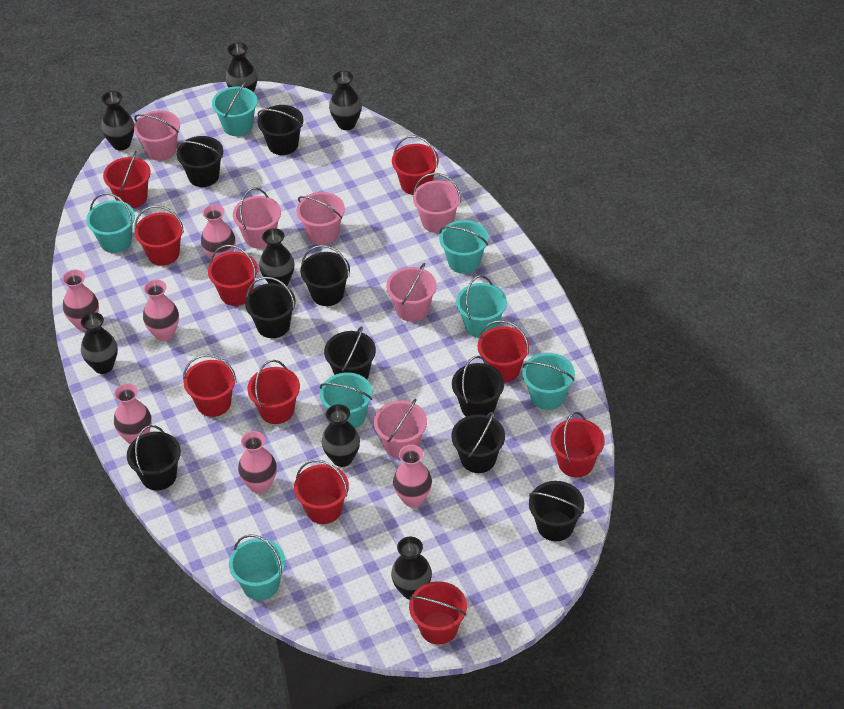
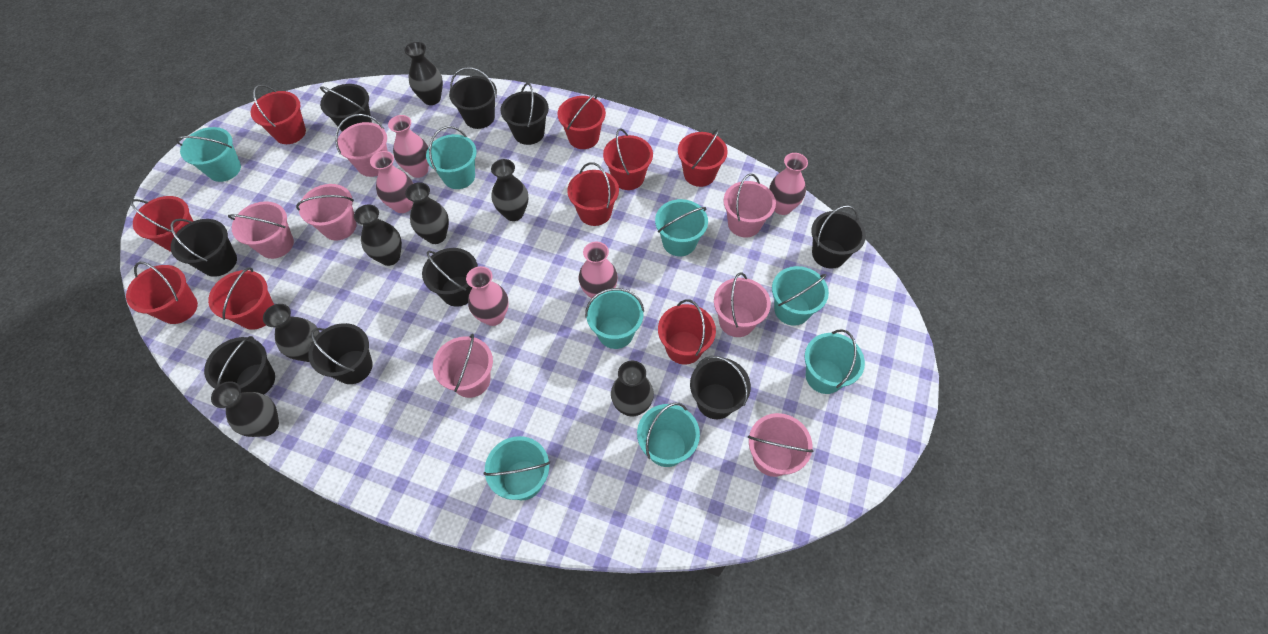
pink bucket: [134,110,180,161] [233,188,281,249] [297,192,345,245] [374,398,427,459] [386,263,437,322] [413,173,461,233] = 6 -> [228,201,294,259] [296,184,357,241] [335,114,388,177] [433,334,493,398] [714,273,771,337] [723,174,776,237] [748,413,814,477] = 7
pink vase: [62,270,99,331] [114,383,152,444] [143,280,179,341] [201,204,236,260] [238,431,277,494] [393,445,432,507] = 6 -> [370,151,413,213] [388,115,429,178] [466,266,509,326] [579,242,618,299] [769,153,808,215] = 5
red bucket: [103,151,151,208] [134,206,184,266] [183,354,236,417] [208,245,258,306] [247,360,300,424] [294,460,349,524] [392,135,439,195] [409,581,467,644] [478,320,529,383] [551,412,605,477] = 10 -> [126,262,198,324] [130,196,193,252] [208,267,274,330] [251,84,306,144] [557,93,606,149] [567,162,619,226] [603,128,653,190] [658,299,716,365] [678,129,728,187] = 9
turquoise bucket: [86,193,135,253] [212,81,257,136] [229,534,286,600] [320,372,372,428] [439,220,489,274] [456,275,507,338] [522,353,575,410] = 7 -> [176,127,241,182] [426,126,477,189] [483,436,550,500] [585,288,644,349] [637,403,700,467] [655,199,708,256] [772,266,829,326] [805,329,865,394] = 8

